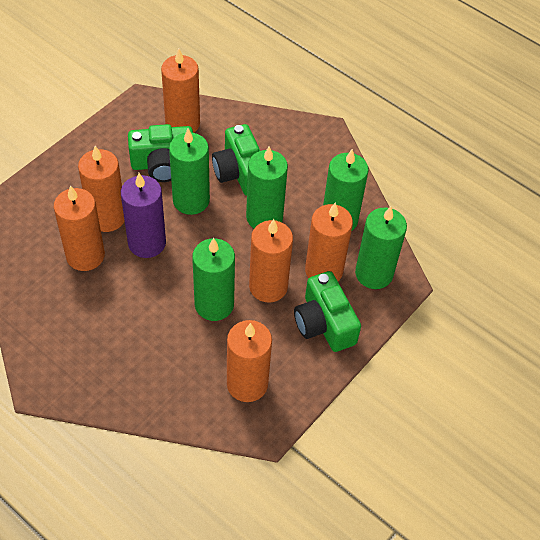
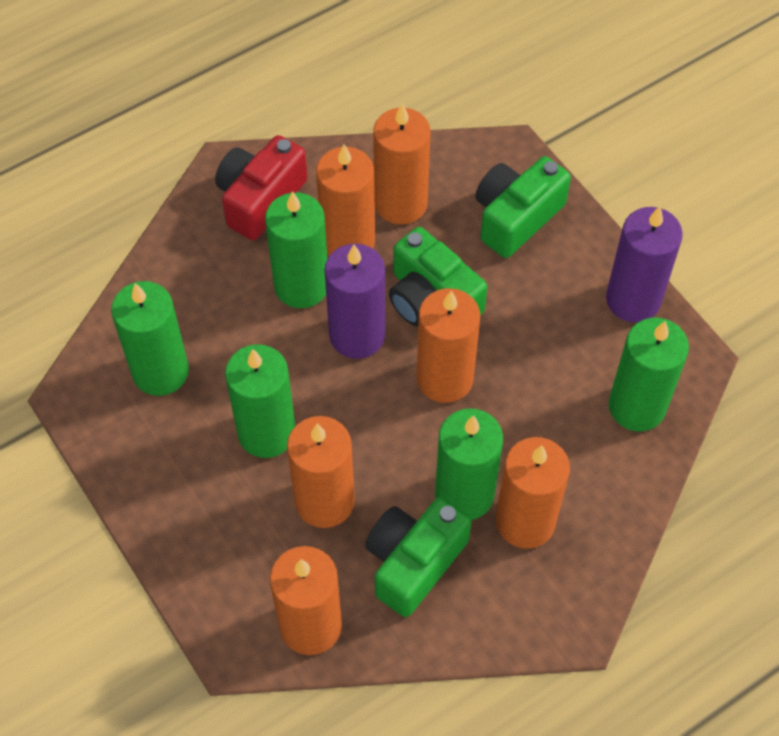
purple candle: [121,173,166,258] = 1 -> [325,244,385,359] [606,206,683,323] = 2
red camera: none = 0 -> [215,135,308,240] = 1

